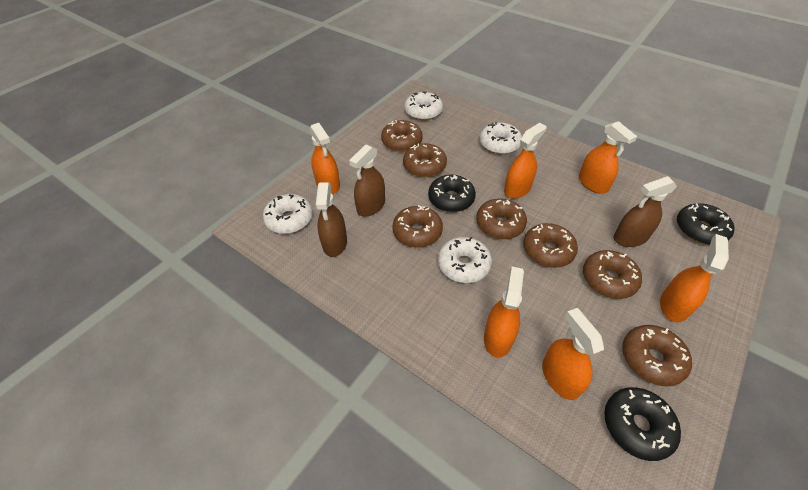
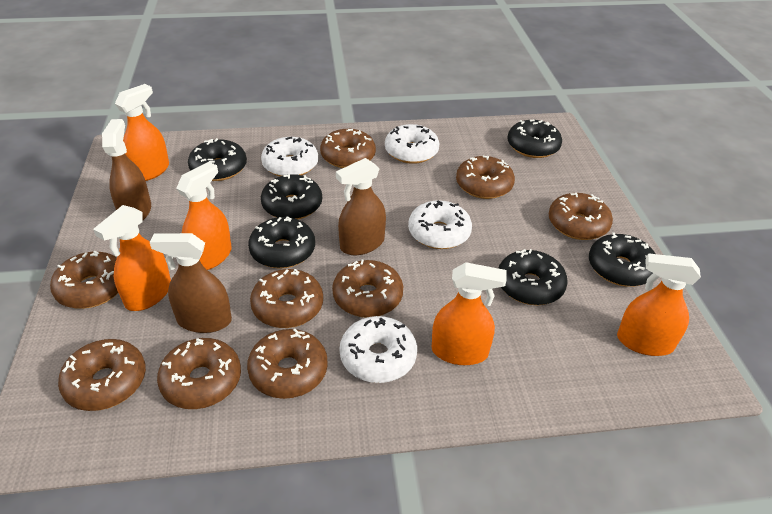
black donut: [428,175,476,212] [604,387,681,461] [677,203,734,245] = 3 -> [188,138,247,181] [248,216,315,268] [261,174,322,219] [498,249,568,305] [507,120,562,158] [589,232,656,287] = 6
brown donut: [381,120,423,152] [393,205,443,247] [403,143,447,177] [476,199,527,239] [523,223,578,268] [583,250,642,299] [622,325,692,386] = 7 -> [50,251,118,309] [58,339,146,411] [157,338,241,409] [247,329,328,399] [250,269,323,328] [320,129,376,168] [332,260,403,317] [456,156,515,199] [549,193,613,240] = 9
orange spray bottle: [310,123,340,194] [484,266,524,358] [504,123,547,199] [542,308,604,400] [579,121,637,194] [660,234,729,322] = 6 -> [93,205,171,311] [115,84,169,181] [176,162,232,270] [432,262,507,365] [617,253,701,356] = 5

